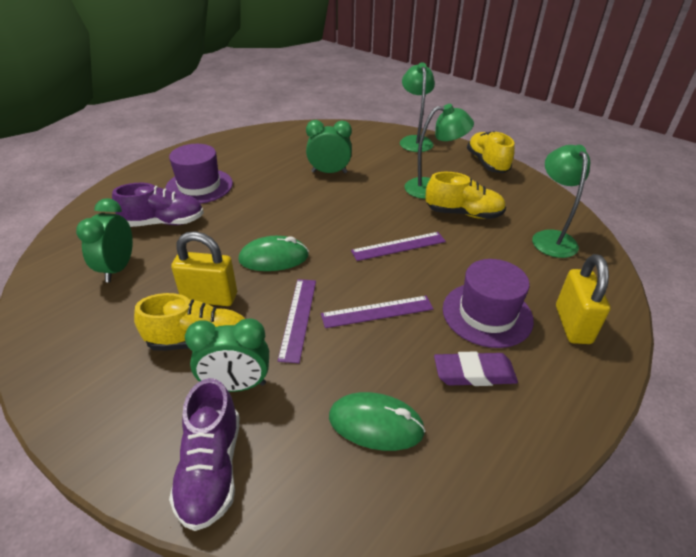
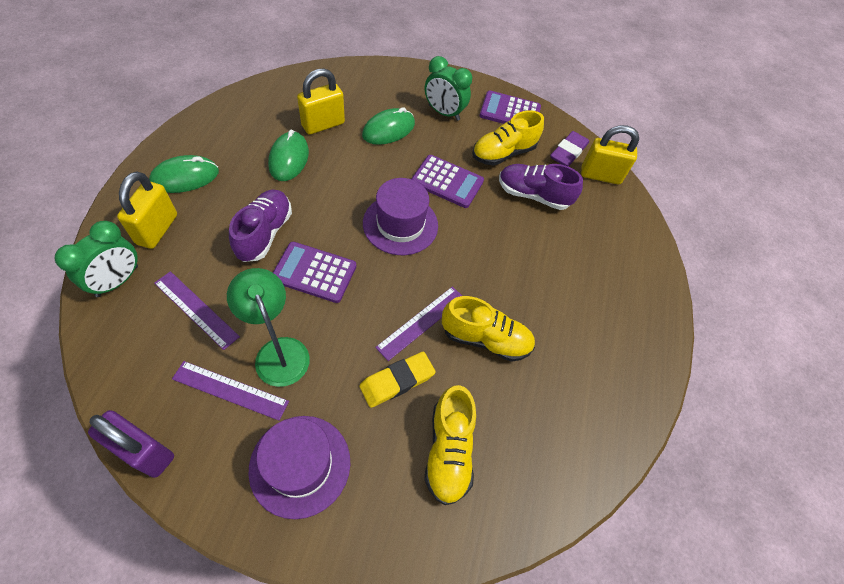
green clock: [76,198,133,282] [185,318,269,392] [306,120,352,173] = 3 -> [55,221,138,297] [425,56,472,121] = 2
green lamp: [400,63,435,152] [405,104,474,199] [532,145,590,258] = 3 -> [227,268,310,387] = 1
green mouse: [238,236,309,271] [329,392,426,451] = 2 -> [149,155,219,193] [268,130,309,181] [362,107,415,145] = 3
purple calculator: none = 0 -> [273,242,356,303] [412,155,484,208] [480,91,541,124] = 3
purple padlock: none = 0 -> [88,410,174,478] = 1
yellow eraser: none = 0 -> [359,352,436,408] = 1
yellow padlock: [171,231,237,306] [556,254,610,344] = 2 -> [117,171,177,249] [297,68,345,135] [581,125,639,185] = 3

